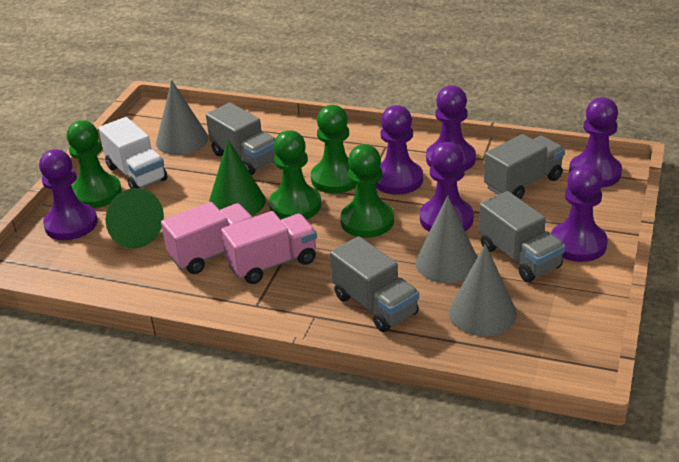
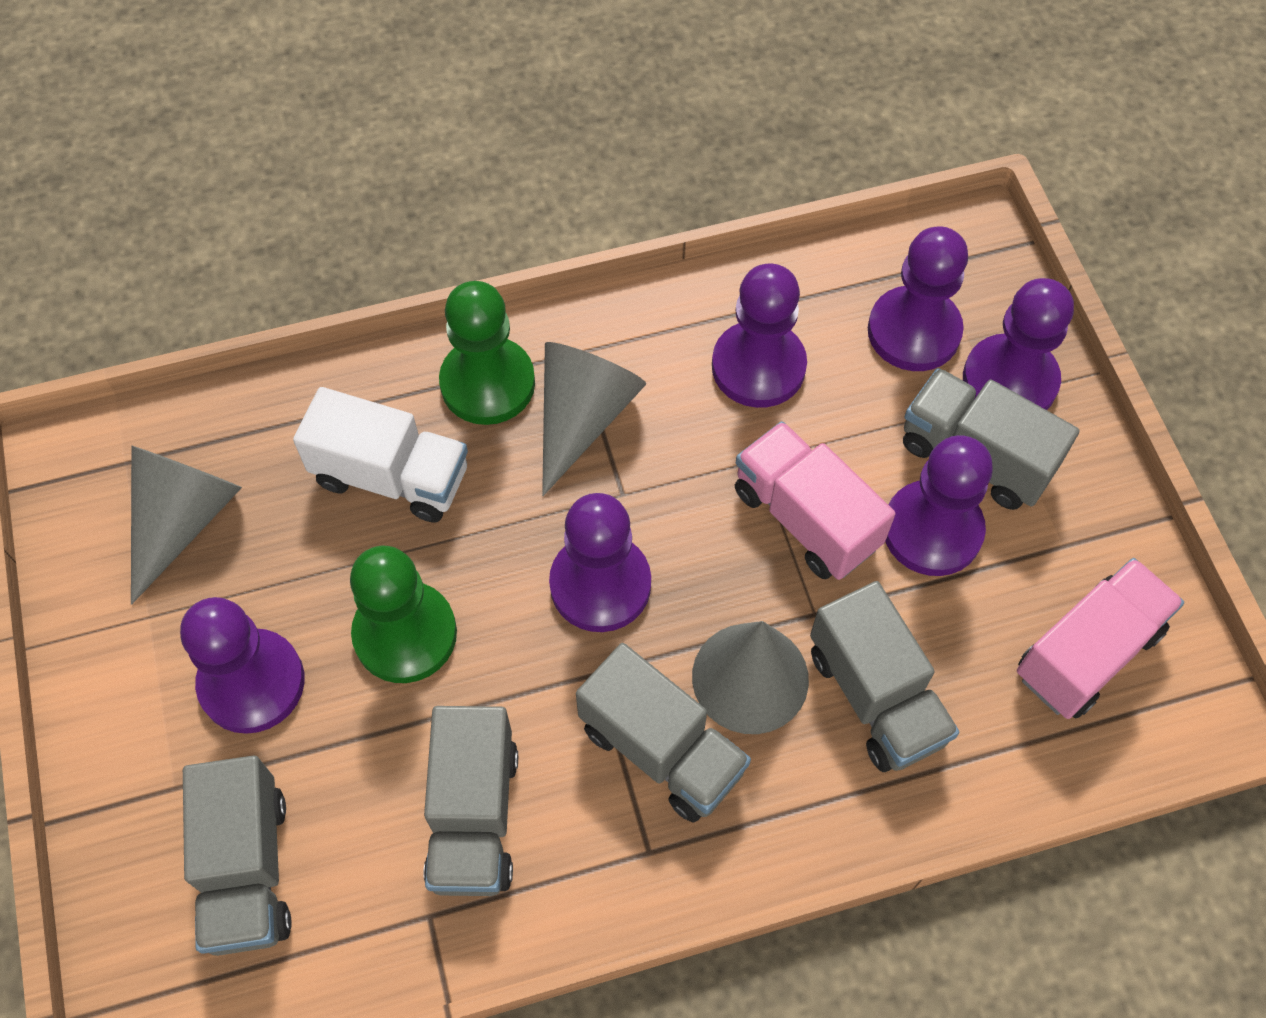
green cone: [106,188,164,248] [209,140,266,216] = 2 -> none = 0
green pawn: [67,120,122,208] [269,130,321,220] [311,105,356,193] [340,144,394,238] = 4 -> [350,546,457,683] [439,281,535,425] = 2
grey truck: [206,103,276,175] [330,236,419,332] [479,191,565,282] [484,134,565,199] = 4 -> [183,756,292,956] [423,706,518,896] [576,643,751,823] [810,581,959,772] [903,368,1080,510] = 5

